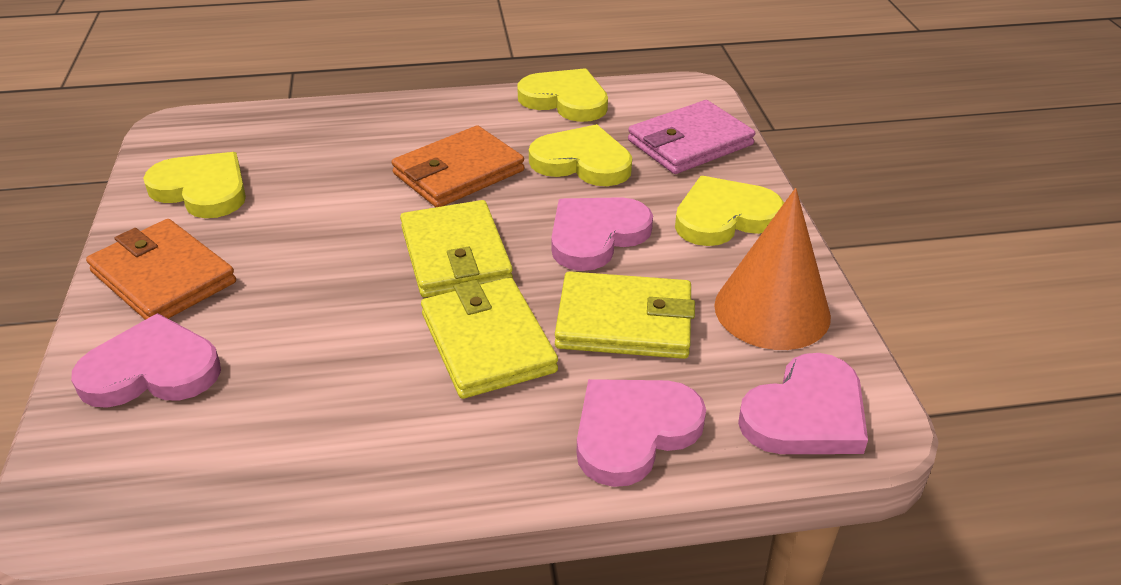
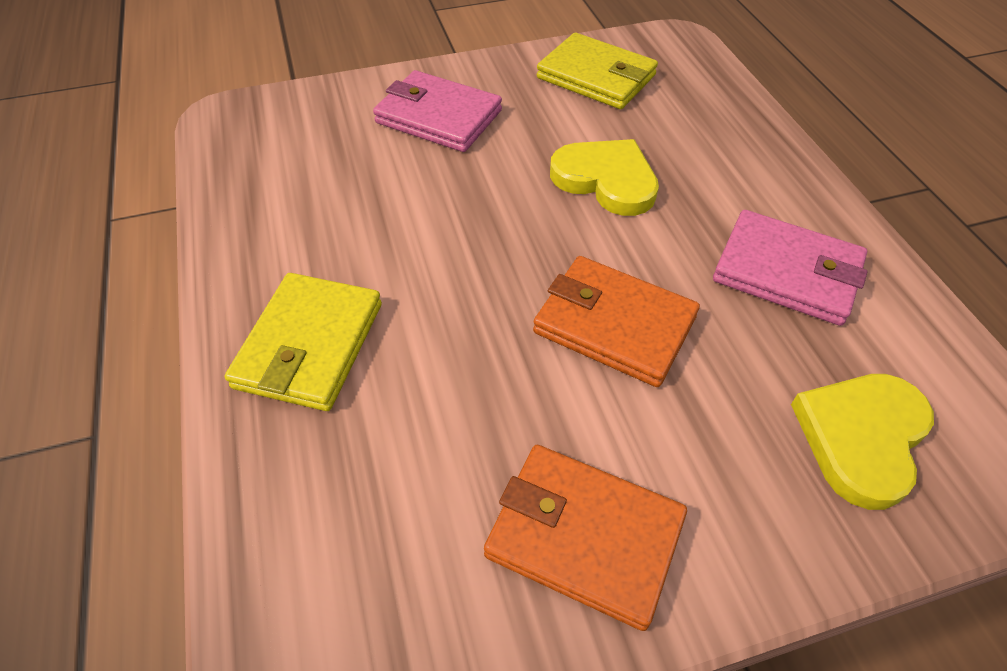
orange cone: [714,188,831,350] = 1 -> none = 0
pink heart: [71,313,221,408] [551,197,653,271] [577,379,706,487] [738,353,868,454] = 4 -> none = 0
pink wallet: [628,100,755,174] = 1 -> [373,70,502,152] [713,210,868,326] = 2
yellow heart: [143,152,246,218] [517,68,608,122] [529,124,632,186] [675,176,784,246] = 4 -> [550,139,659,216] [791,374,934,510] = 2
yellow wallet: [400,200,513,298] [421,277,558,399] [555,271,695,359] = 3 -> [225,273,382,411] [537,33,658,109] = 2

